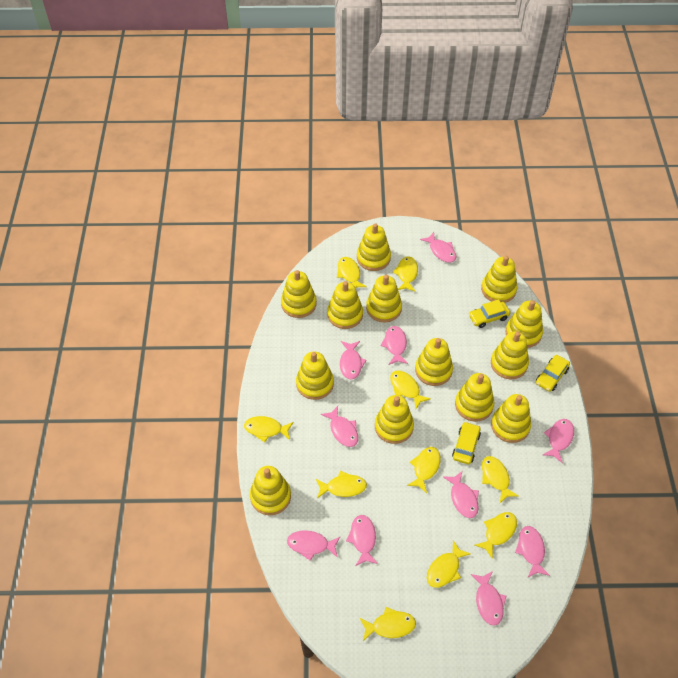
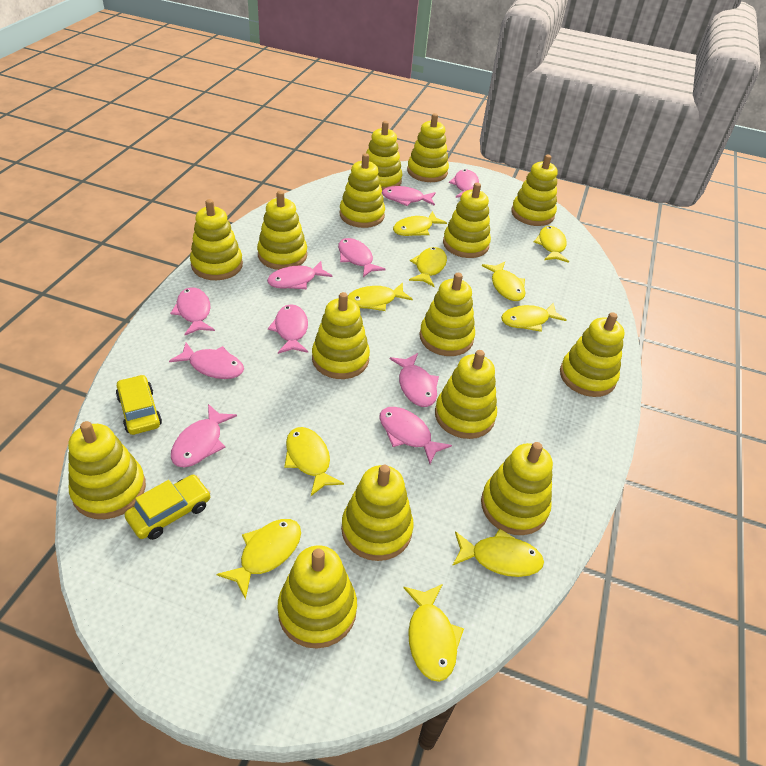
yellow car: [452,422,481,464] [469,299,510,328] [536,355,570,392] = 3 -> [116,375,162,435] [125,475,211,540] = 2
yellow stacking toy: [250,466,291,515] [281,270,317,318] [296,351,334,400] [327,281,363,329] [357,223,391,271] [366,275,402,322] [375,395,414,444] [415,338,453,386] [455,373,494,422] [481,256,517,303] [491,331,529,379] [491,394,531,443] [506,300,543,348] = 13 -> [68,421,146,519] [190,199,243,280] [257,191,307,270] [277,545,357,649] [312,292,370,379] [340,153,385,228] [341,465,414,561] [366,121,402,191] [407,113,449,182] [420,273,475,356] [435,350,497,439] [443,183,491,258] [481,442,553,535] [511,154,558,226] [560,312,625,397] = 15

